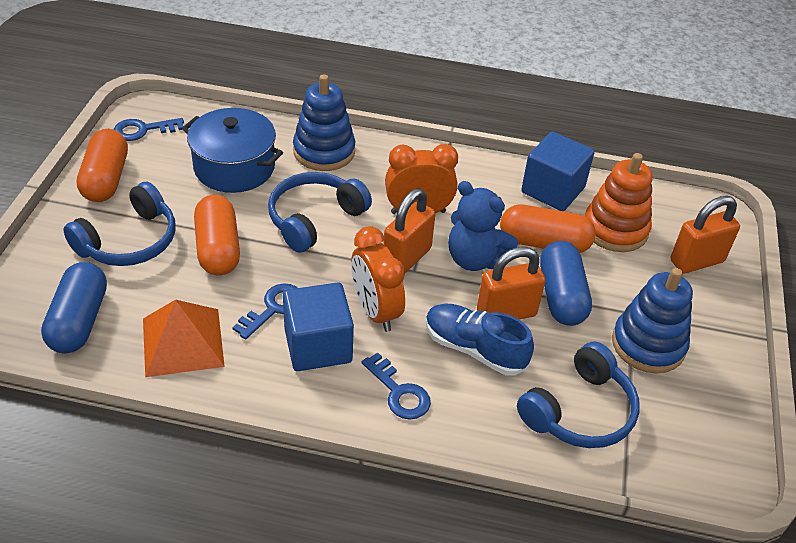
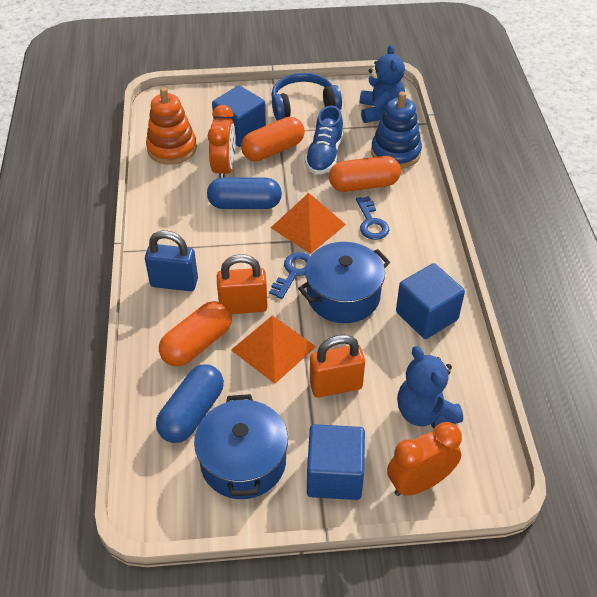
blue cube: [283,282,354,371] [521,132,595,211] = 2 -> [212,85,266,147] [307,424,365,500] [396,263,465,339] = 3
blue headphones: [63,182,175,266] [268,172,372,253] [517,341,640,448] = 3 -> [271,73,342,120] = 1
blue key: [114,118,184,141] [232,283,298,340] [362,352,431,420] = 3 -> [269,252,310,299] [356,196,389,240] = 2
blue padlock: none = 0 -> [145,230,198,291] = 1
blue pot: [182,108,283,193] = 1 -> [194,394,288,499] [298,242,390,323] = 2
blue stacking toy: [293,74,355,171] [612,268,693,373] = 2 -> [371,91,422,169] = 1
blue teddy bear: [448,181,518,271] = 1 -> [360,45,405,123] [397,346,463,428] = 2
orange padlock: [383,189,435,273] [477,247,545,319] [670,196,740,273] = 3 -> [217,254,268,314] [310,335,365,398] = 2
orange pyramid: [143,300,225,377] = 1 -> [231,315,316,384] [271,193,346,254] = 2

